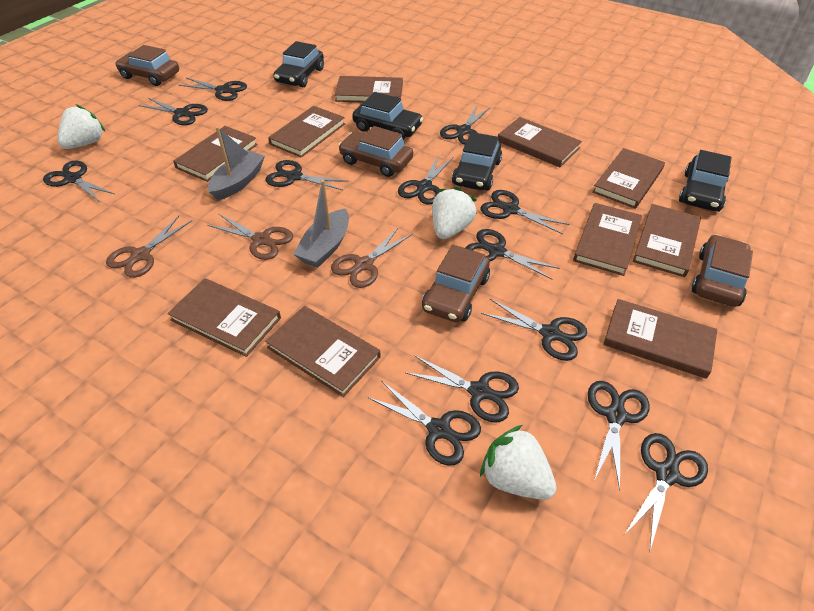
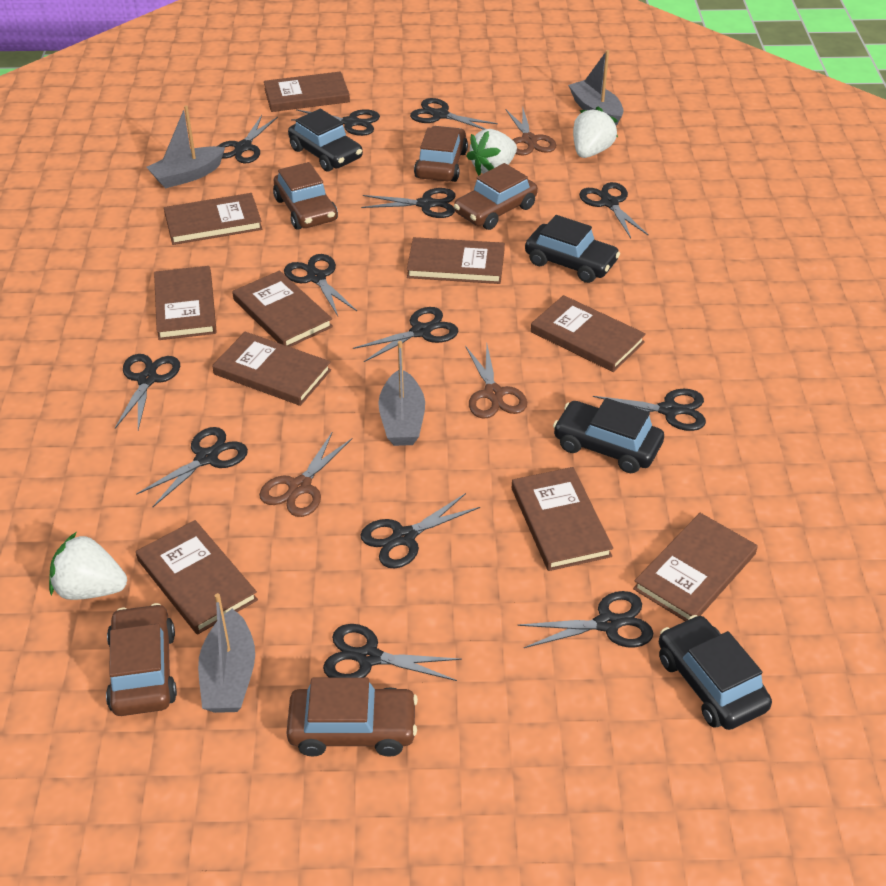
brown car: [115,45,179,86] [338,126,413,177] [422,245,490,322] [692,234,753,307] = 4 -> [106,603,177,716] [273,162,338,230] [286,678,418,757] [414,126,468,182] [454,163,538,230] = 5
grey boat: [208,126,265,201] [293,180,349,268] = 2 -> [147,105,225,188] [198,593,255,713] [378,341,425,446] [568,50,623,126] = 4

